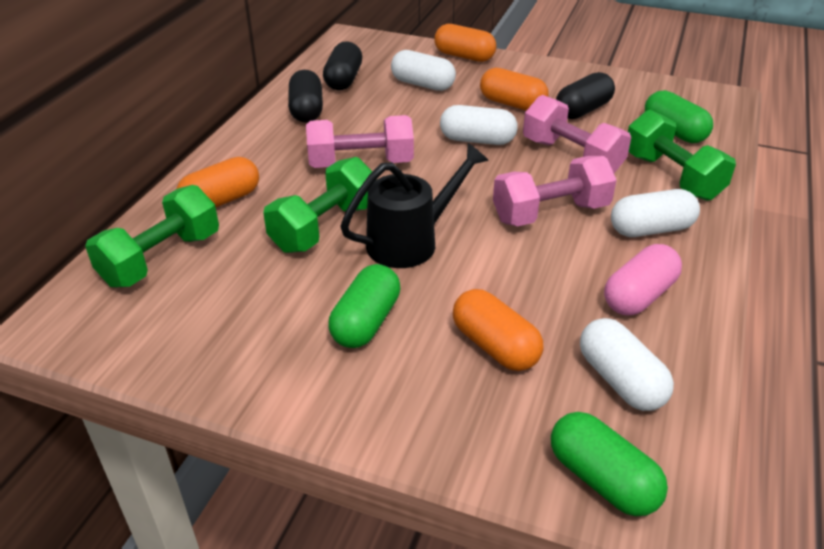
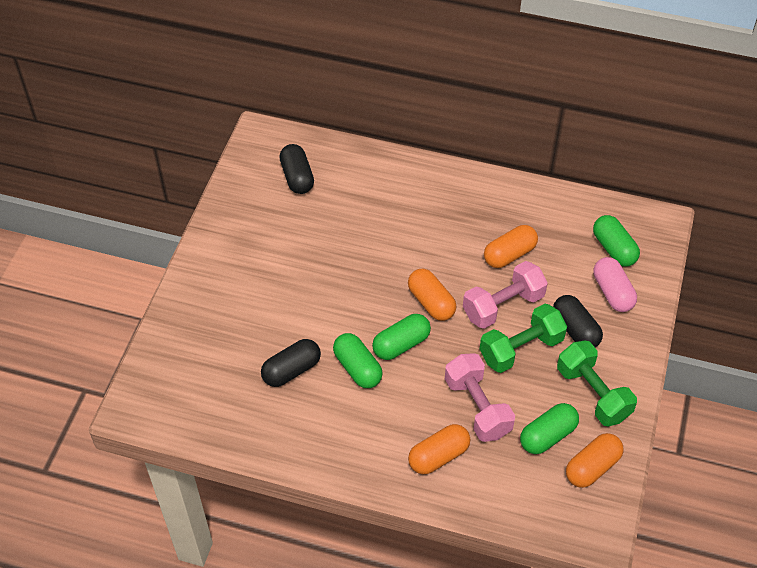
black watering can: [340,143,489,268] = 1 -> none = 0
green capsule: [329,264,400,348] [551,412,668,516] [645,90,713,143] = 3 -> [333,333,383,388] [372,314,431,360] [520,403,579,454] [593,215,640,267] = 4
green dumbbell: [85,185,219,287] [263,157,372,253] [628,110,736,201] = 3 -> [480,304,567,373] [557,340,637,427] = 2
pink dumbbell: [306,115,414,168] [493,156,617,226] [523,95,631,173] = 3 -> [445,353,515,442] [463,261,548,329] = 2
white capsule: [391,50,456,91] [440,105,518,145] [580,318,674,411] [611,189,700,237] = 4 -> none = 0

